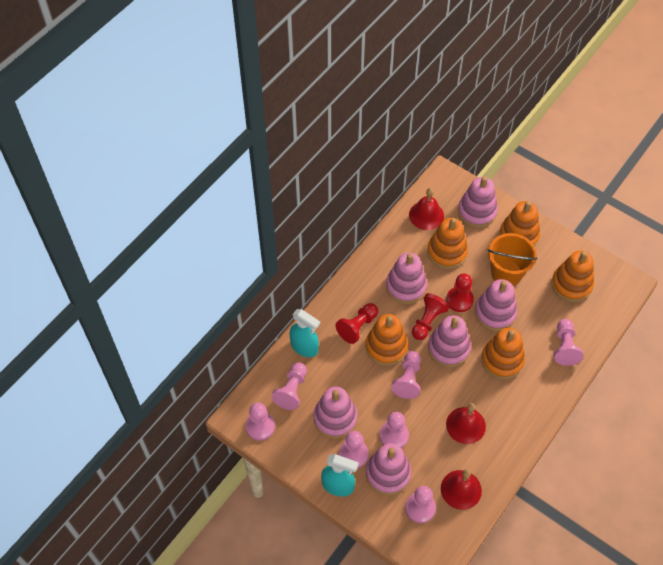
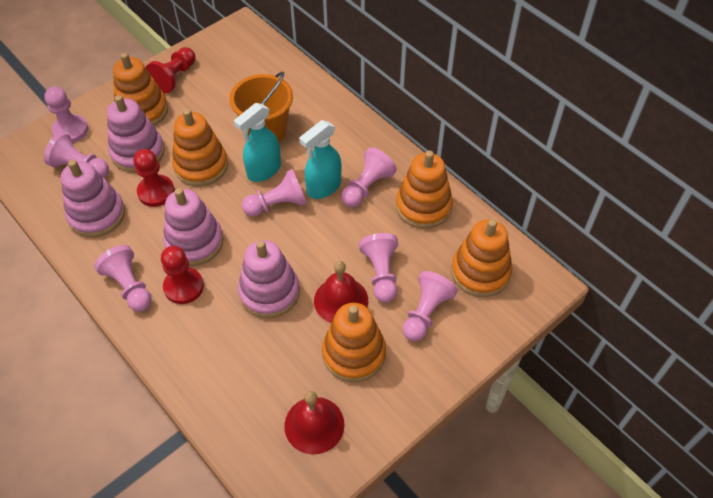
pink stacking toy: [313,387,358,439] [366,443,411,495] [386,252,427,304] [428,315,471,367] [458,176,498,228] [475,279,517,331] = 6 -> [61,160,125,238] [107,95,165,172] [163,188,224,266] [238,240,300,318] = 4
red bell: [409,188,444,230] [441,469,482,510] [446,403,486,444] = 3 -> [284,391,345,454] [314,261,368,323] = 2

